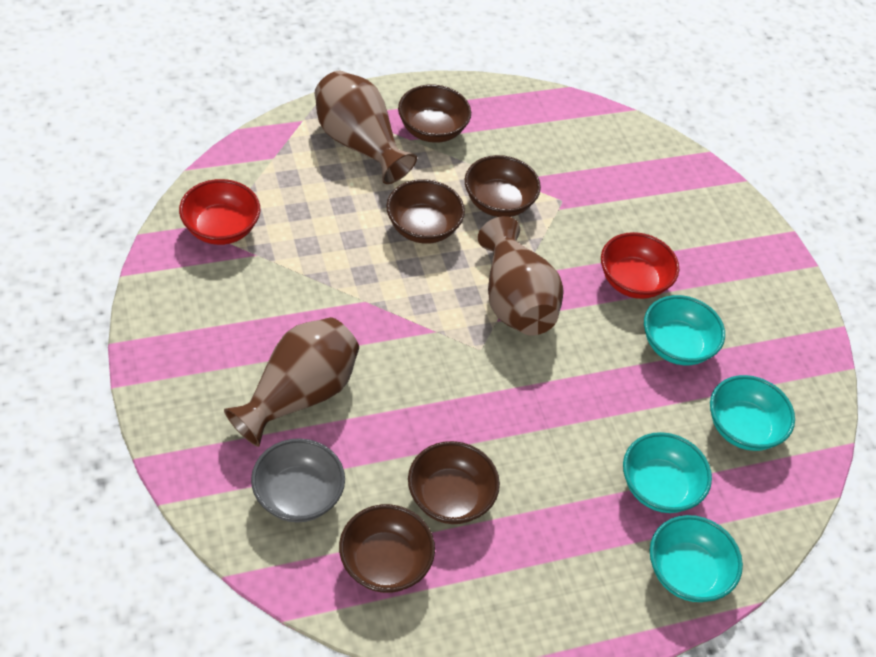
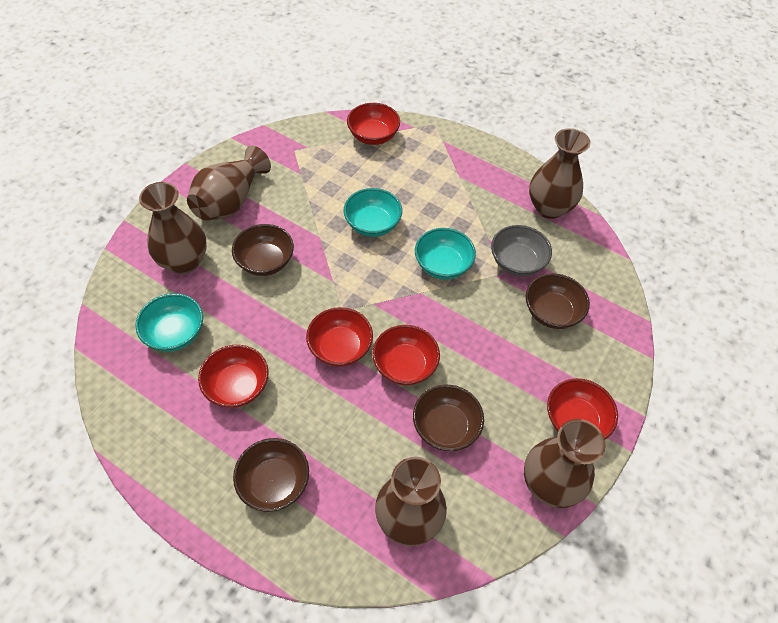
brown bowl: [339,504,435,593] [386,179,465,244] [398,84,471,143] [408,441,500,524] [465,155,541,217] = 5 -> [232,224,294,276] [233,438,309,512] [413,385,484,451] [526,273,590,329] = 4
brown vase: [224,317,359,447] [315,71,417,184] [478,216,564,336] = 3 -> [139,182,207,274] [187,145,271,220] [375,457,447,546] [524,419,605,508] [529,128,591,219] = 5
red bowl: [179,179,260,245] [601,232,679,299] = 2 -> [198,345,269,408] [306,307,373,367] [347,103,400,145] [372,325,440,385] [547,378,618,439] = 5
turquoise bowl: [623,432,712,513] [644,295,725,365] [650,515,743,602] [710,375,795,451] = 4 -> [135,293,203,352] [344,188,402,237] [415,228,476,280] = 3

